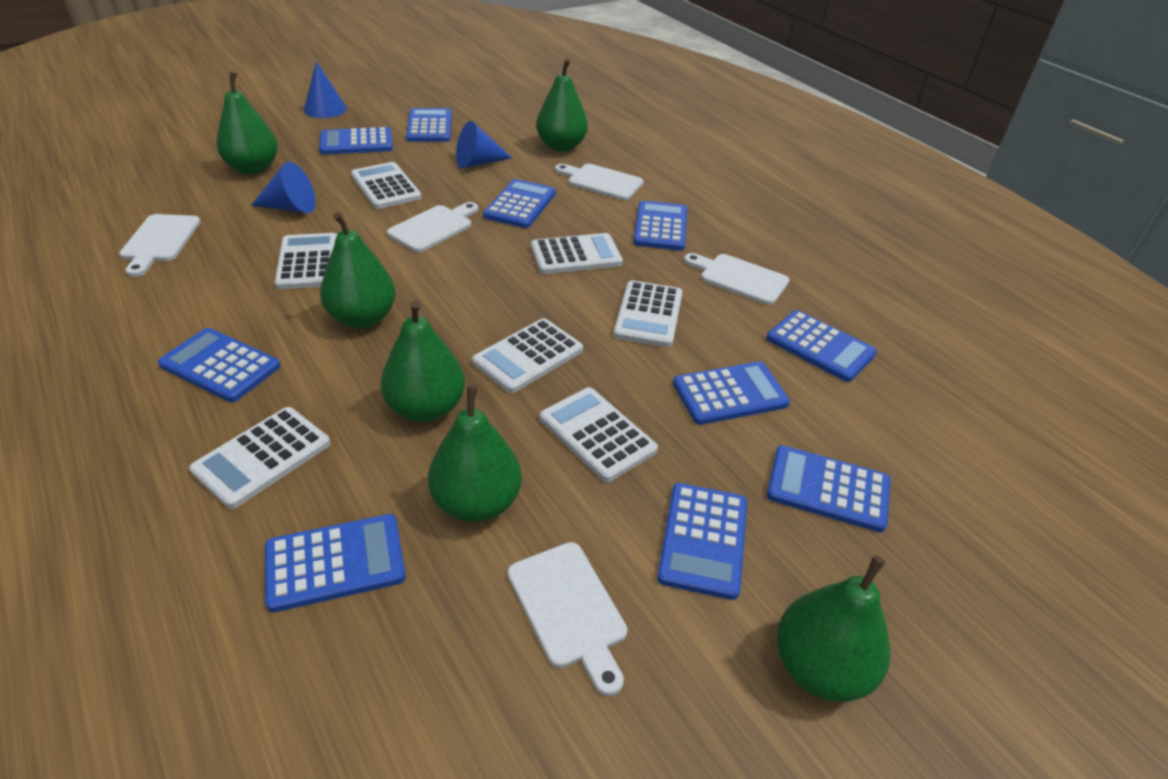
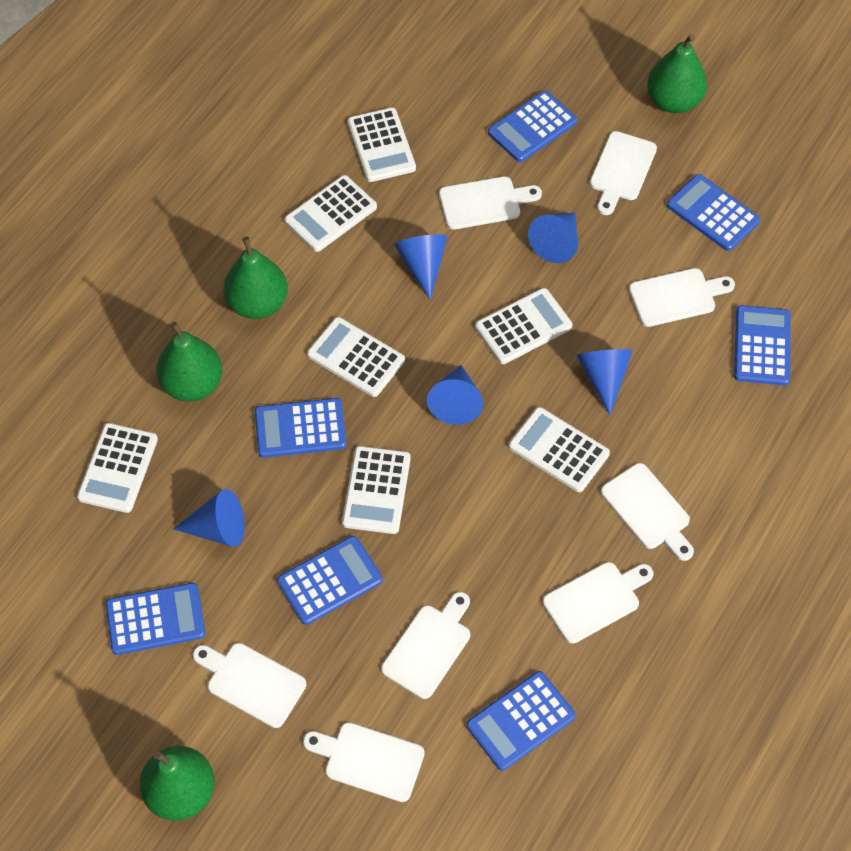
blue calculator: [158,328,281,402] [265,514,406,612] [319,127,393,155] [406,108,452,142] [483,179,556,228] [634,201,687,251] [657,483,747,600] [673,361,790,425] [766,310,877,382] [766,445,891,532] = 10 -> [106,583,205,655] [255,398,347,458] [277,536,383,625] [467,671,576,771] [488,90,577,162] [667,174,760,251] [734,305,791,385] = 7
blue cone: [251,162,316,213] [304,61,347,118] [456,121,512,168] = 3 -> [173,489,245,547] [394,234,448,300] [427,365,483,425] [528,213,578,263] [577,349,633,415] = 5
green pear: [216,72,278,174] [320,212,396,328] [381,300,465,422] [428,385,522,522] [536,58,588,152] [777,555,890,702] = 6 -> [140,746,215,821] [156,322,223,402] [224,237,288,319] [647,34,707,113] = 4
white cutting board: [119,214,201,277] [387,202,478,252] [508,542,627,696] [555,164,644,200] [684,253,789,305] = 5 -> [193,643,306,728] [303,722,425,802] [381,592,470,699] [439,176,542,230] [543,562,653,644] [590,131,657,215] [601,463,694,561] [629,268,735,327] = 8

